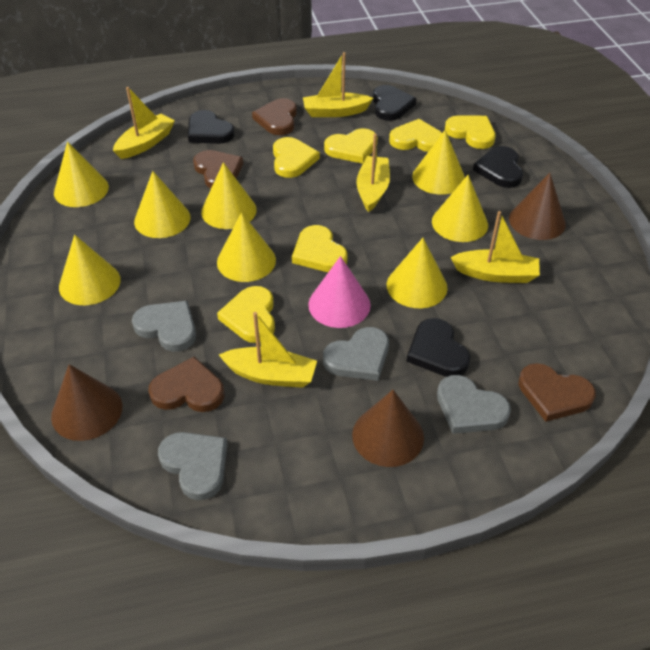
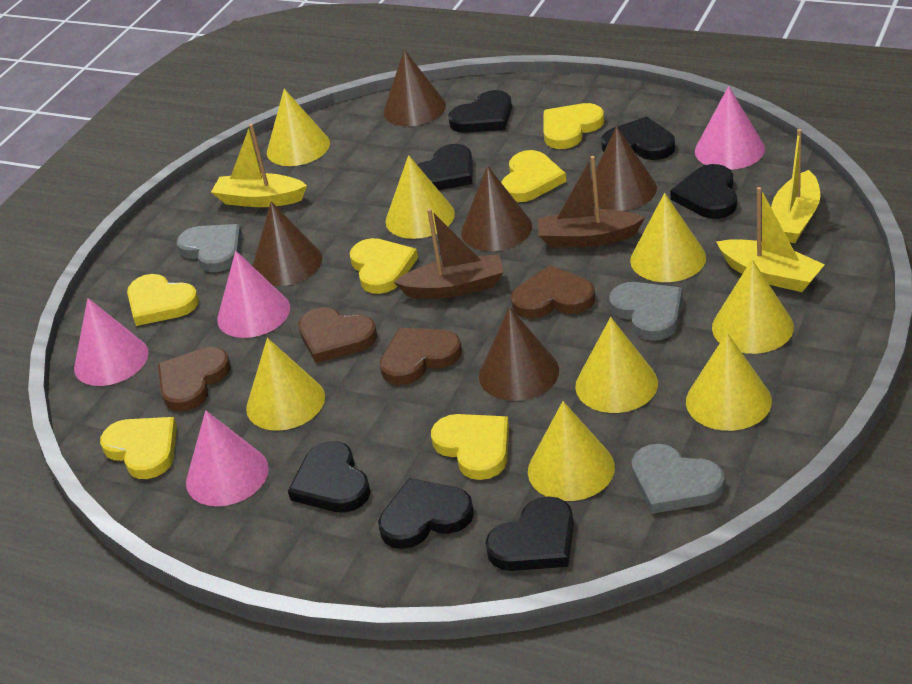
black heart: [188,110,235,144] [372,85,416,121] [406,318,471,377] [473,146,523,188] = 4 -> [288,441,371,513] [378,478,474,549] [418,144,473,190] [448,90,512,133] [485,496,574,571] [601,117,675,160] [670,164,737,219] = 7
brown boat: none = 0 -> [394,209,503,299] [538,156,645,247] = 2
brown cone: [51,364,122,441] [352,390,424,467] [509,173,566,240] = 3 -> [253,202,322,286] [383,50,446,126] [461,166,532,251] [479,307,559,401] [591,126,657,211] = 5
grey heart: [132,301,196,352] [158,432,228,500] [323,327,389,381] [437,375,511,434] = 4 -> [177,224,242,272] [609,282,682,341] [632,444,725,514] = 3
pink cone: [308,256,371,328] = 1 -> [74,298,149,386] [186,410,269,506] [217,251,290,338] [695,86,765,170] = 4
yellow boat: [113,87,175,159] [219,312,317,388] [303,52,373,117] [357,134,390,212] [450,211,540,283] = 5 -> [211,124,307,207] [716,187,825,292] [771,129,820,243] = 3

